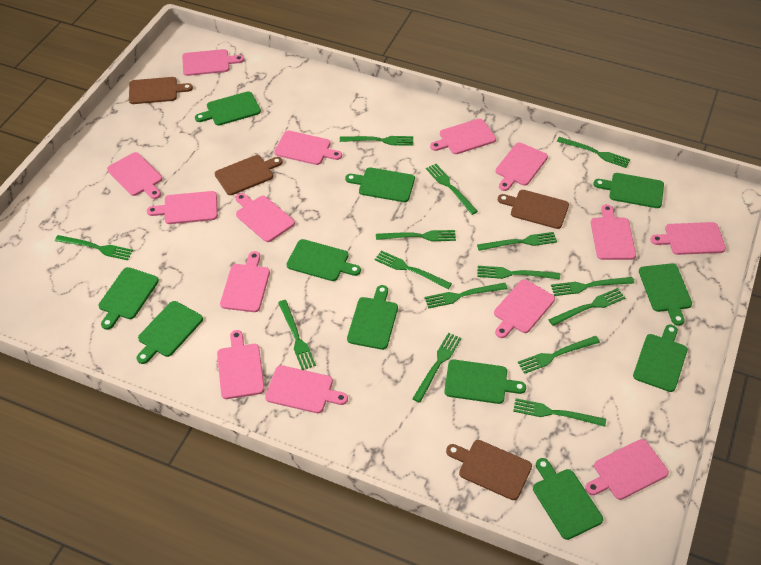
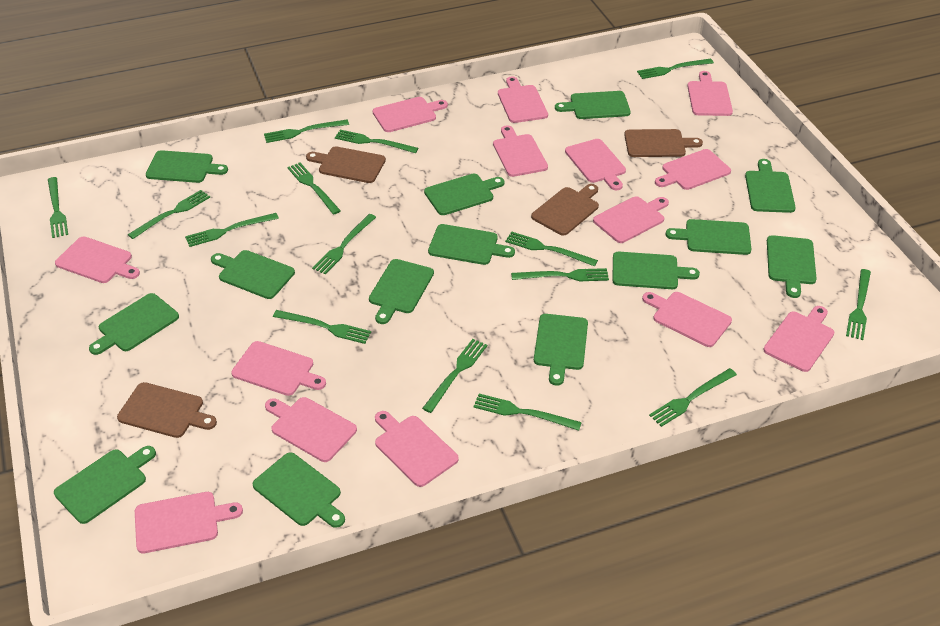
green cutting board: [99,267,159,330] [136,301,203,364] [195,91,261,126] [286,239,361,281] [345,167,415,202] [347,285,398,350] [444,359,526,404] [533,458,603,540] [593,173,664,208] [633,324,688,392] [639,263,692,326] = 11 -> [54,446,156,524] [89,293,179,355] [146,150,228,183] [211,250,295,299] [252,452,345,528] [369,259,434,324] [424,174,505,215] [428,224,515,265] [534,314,588,386] [555,91,631,119] [613,252,700,289] [666,219,751,255] [745,159,796,213] [767,235,817,298] = 14

